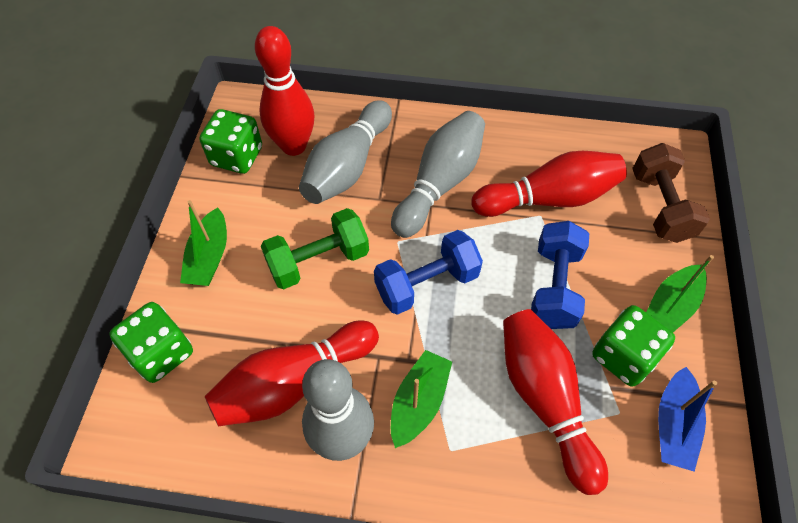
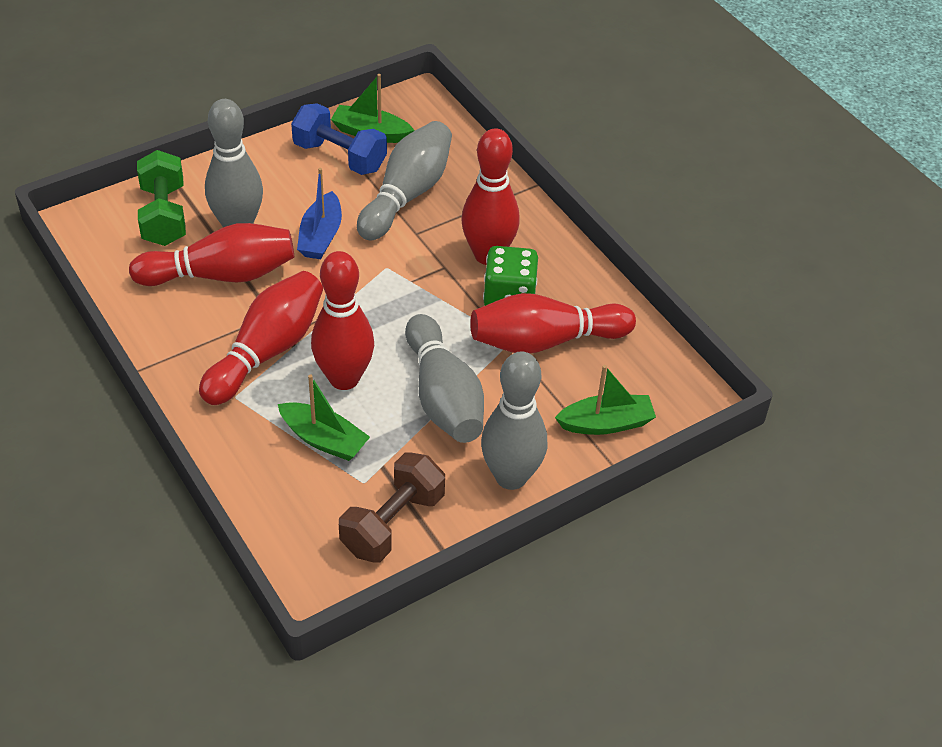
blue dumbbell: [374,230,483,315] [531,221,589,329] = 2 -> [291,103,387,175] = 1
green dice: [109,302,193,383] [199,109,262,174] [592,305,675,387] = 3 -> [483,246,538,306] = 1
grey bowling pin: [299,100,392,204] [302,359,374,461] [391,111,485,238] = 3 -> [205,99,263,227] [357,121,452,240] [405,314,484,443] [481,351,547,490] = 4
red bowling pin: [205,320,379,426] [255,26,314,156] [471,151,627,217] [503,309,608,495] = 4 -> [129,223,294,286] [199,271,323,405] [311,251,374,390] [461,128,520,265] [470,293,636,353] = 5

